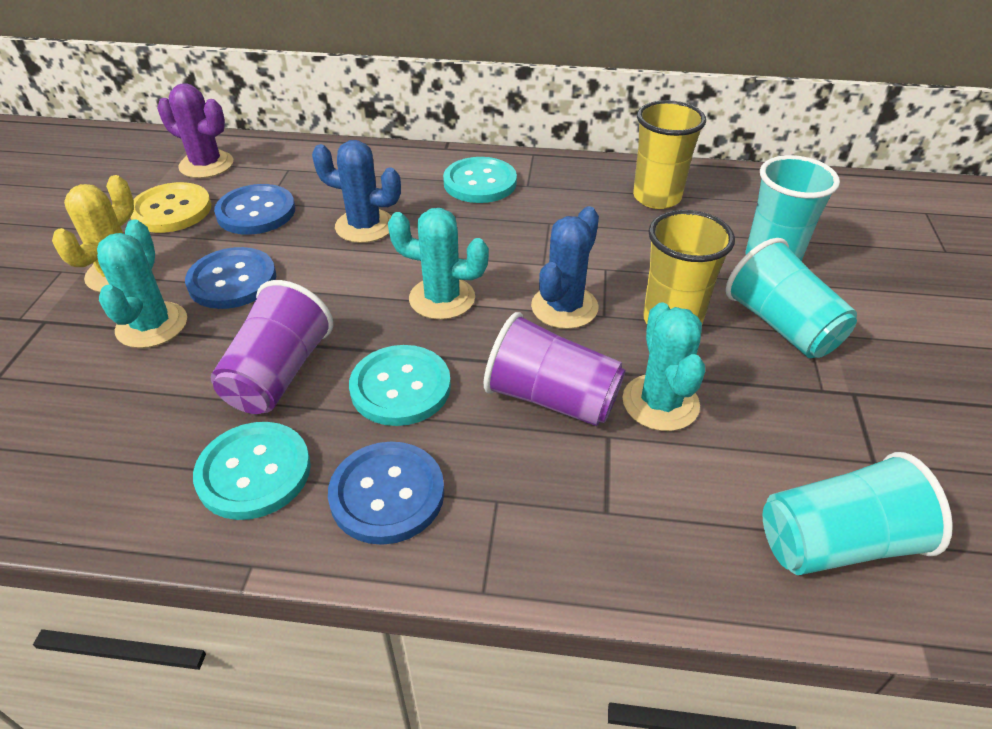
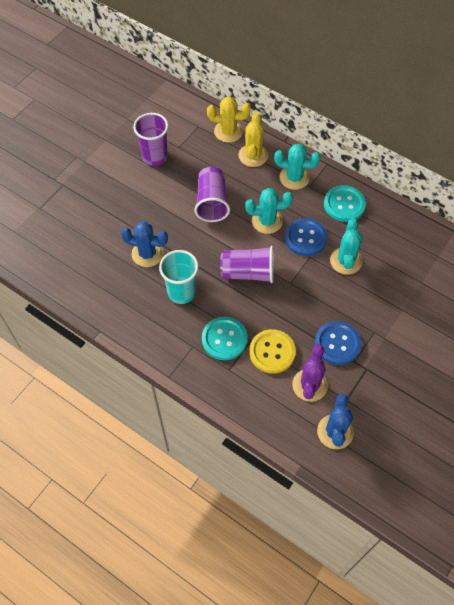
blue button: [185,247,276,309] [214,184,295,235] [328,442,444,545] = 3 -> [285,218,328,256] [315,321,361,365] = 2
purple cup: [211,280,333,414] [484,312,626,426] = 2 -> [133,113,169,166] [194,167,230,222] [220,246,274,283] = 3
turquoise button: [193,422,311,520] [349,345,451,426] [443,157,517,203] = 3 -> [202,317,247,360] [324,185,366,222] = 2
turquoise cup: [726,238,857,358] [746,155,840,261] [763,452,953,575] = 3 -> [159,250,199,304] = 1
yellow cactus: [52,175,134,292] = 1 -> [207,96,251,143] [239,112,268,167] = 2
yellow cup: [633,100,706,209] [643,210,735,325] = 2 -> none = 0

